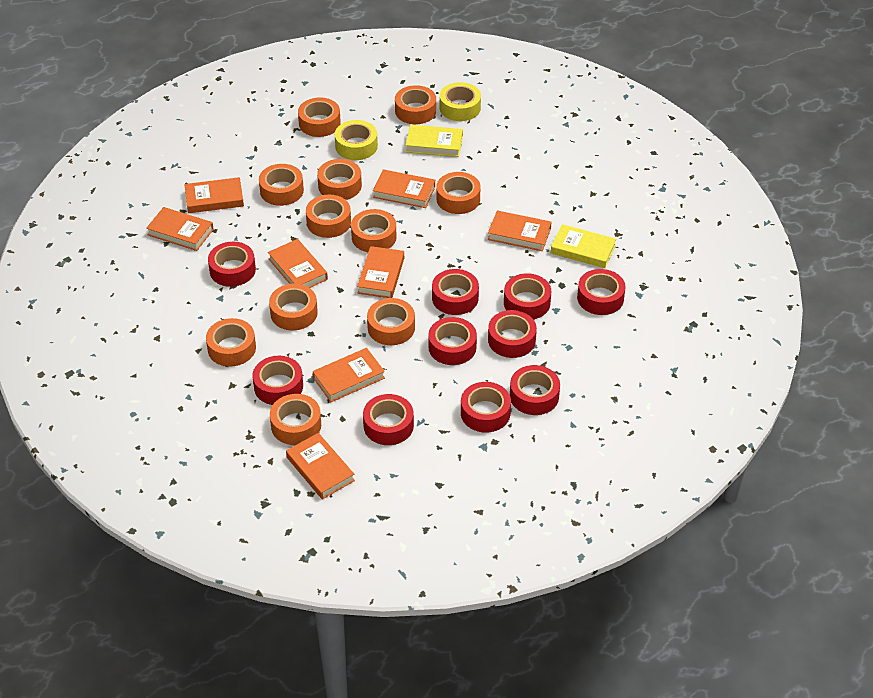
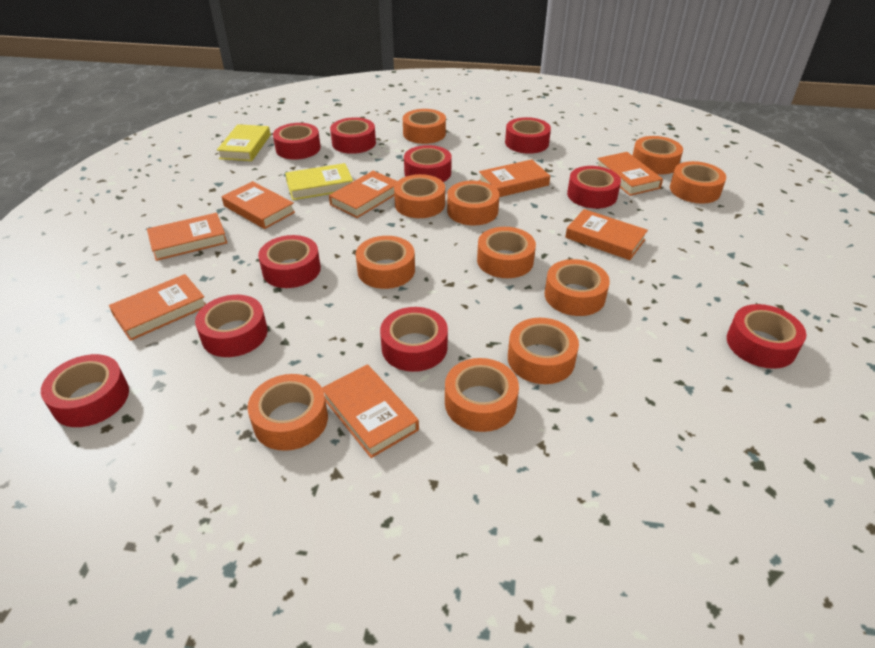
yellow tape: [335,120,378,160] [440,82,481,121] = 2 -> none = 0

